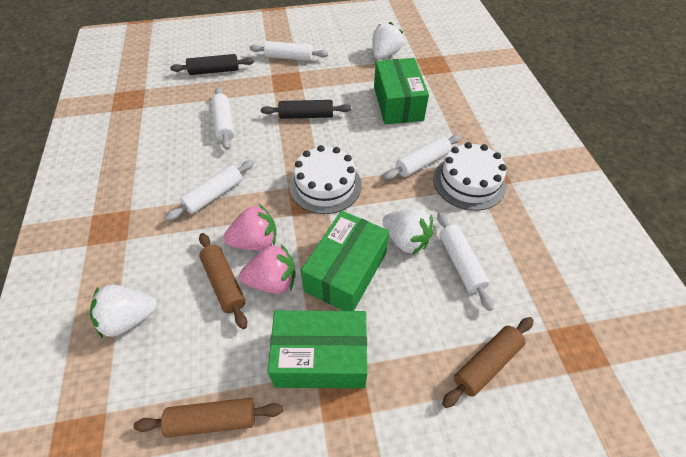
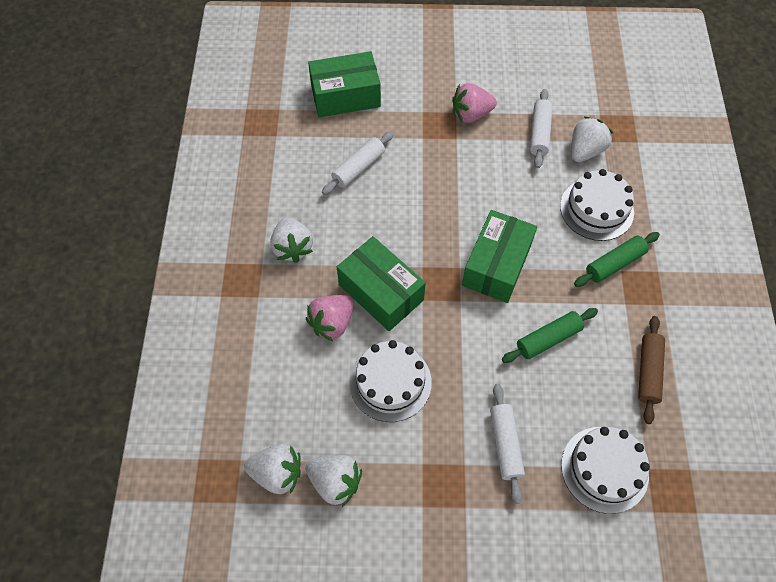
black rolling pin: [170,54,254,75] [261,100,351,119] = 2 -> none = 0
brown rolling pin: [133,398,283,438] [199,233,247,329] [442,317,534,408] = 3 -> [638,316,665,424] = 1
green rolling pin: none = 0 -> [502,308,598,363] [574,232,660,287] = 2
white cake: [289,145,362,214] [433,142,507,211] = 2 -> [349,340,432,422] [560,169,634,241] [561,427,650,514] = 3
white rolling pin: [166,160,254,221] [211,88,234,150] [250,41,328,61] [384,135,461,180] [437,212,493,311] = 5 -> [322,131,394,195] [490,384,525,504] [530,89,553,168] = 3
white strawberry: [90,285,157,338] [372,22,403,60] [382,209,434,255] = 3 -> [244,444,301,494] [270,217,313,263] [305,455,362,507] [571,116,613,162] = 4

